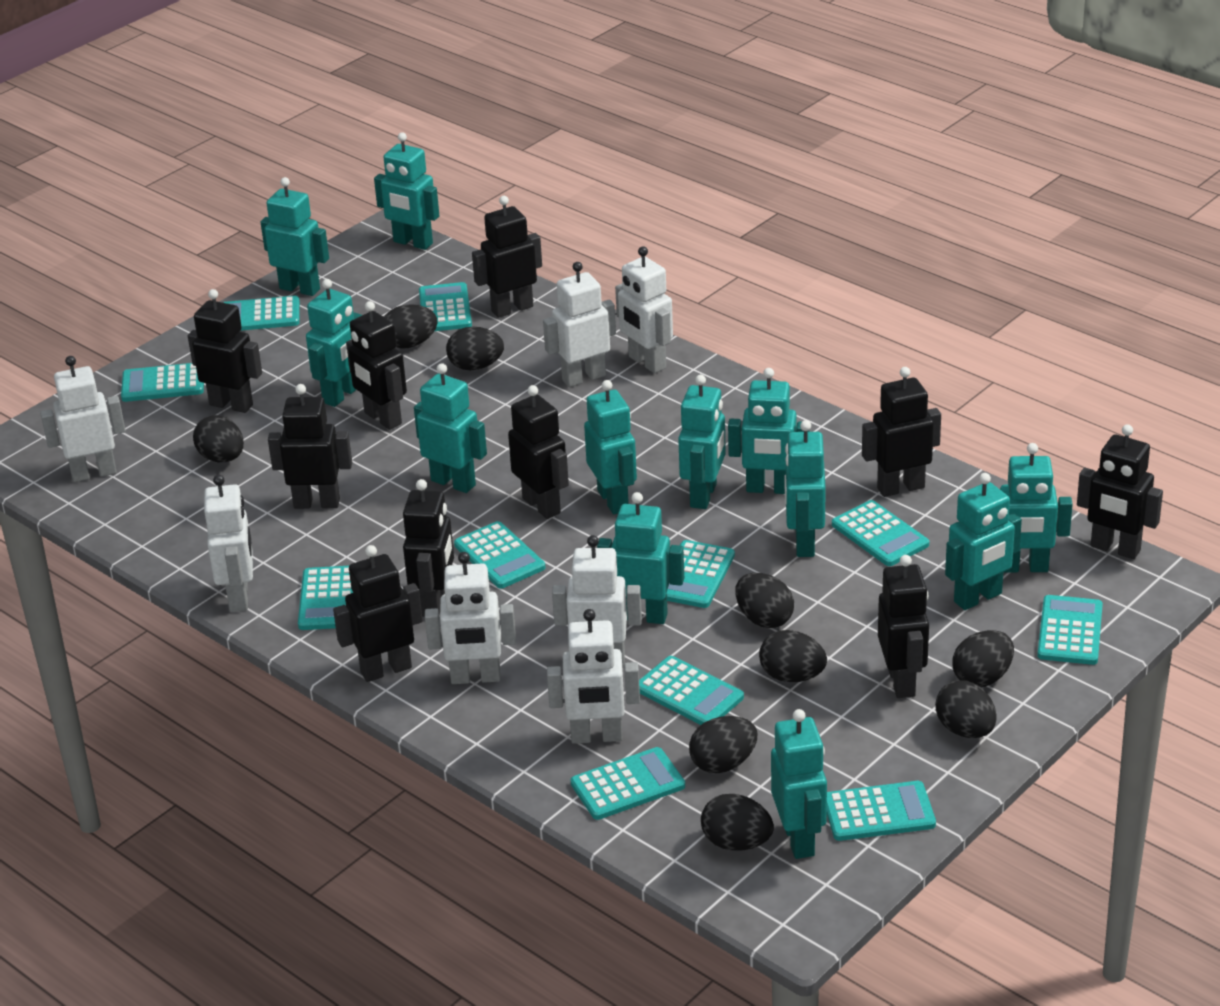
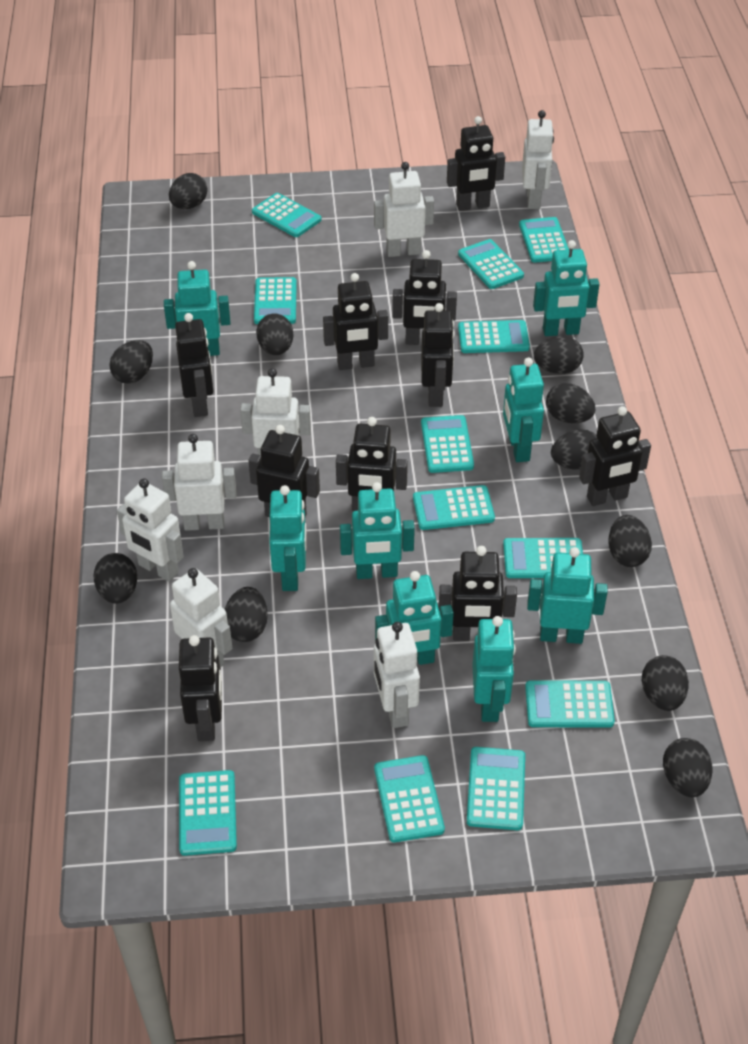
black egg: [193,415,244,462] [384,304,438,349] [446,327,504,371] [689,716,757,773] [701,794,774,850] [735,573,794,628] [759,630,827,682] [935,680,997,738] [952,630,1014,687] = 9 -> [94,553,137,604] [110,340,153,384] [169,173,207,209] [224,587,268,642] [256,313,294,355] [534,336,584,374] [546,383,595,423] [551,429,597,470] [608,515,652,567] [642,655,689,711] [663,738,713,797] = 11
turquoise calculator: [121,363,204,402] [223,296,300,331] [298,566,353,630] [419,282,472,331] [454,521,545,589] [571,747,685,820] [639,656,744,725] [667,540,735,608] [827,781,936,841] [832,500,929,566] [1037,595,1103,665] = 11 -> [179,770,237,856] [252,193,322,237] [254,277,297,324] [374,755,445,842] [413,485,495,530] [421,415,474,473] [458,239,524,289] [458,320,530,353] [467,747,525,830] [503,538,583,578] [519,217,569,263] [525,680,615,728] = 12
turquoise robot: [261,177,329,296] [306,279,362,407] [374,132,439,250] [414,363,487,493] [584,380,637,514] [597,492,684,624] [678,375,726,509] [728,368,810,494] [771,709,827,859] [785,420,826,557] [945,473,1022,610] [1000,443,1073,573] = 12 -> [164,261,231,356] [269,485,307,591] [340,482,415,579] [375,571,454,665] [472,616,516,722] [503,358,544,462] [527,547,608,644] [533,240,600,336] = 8

